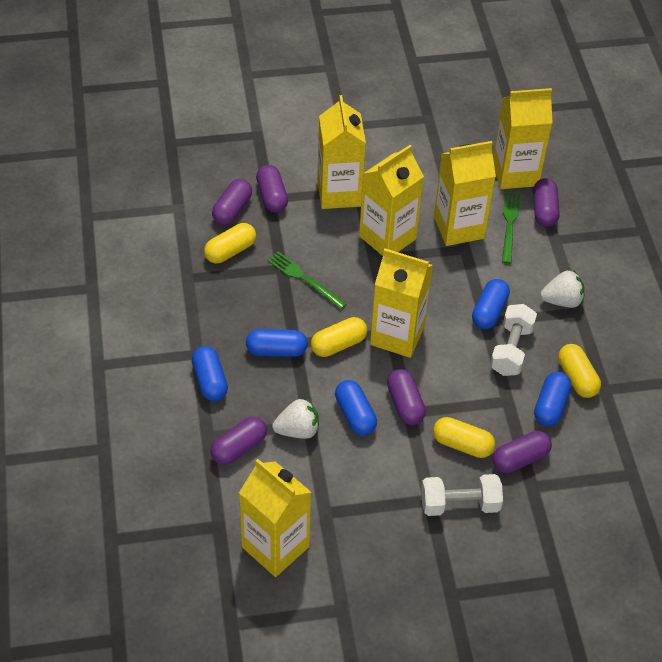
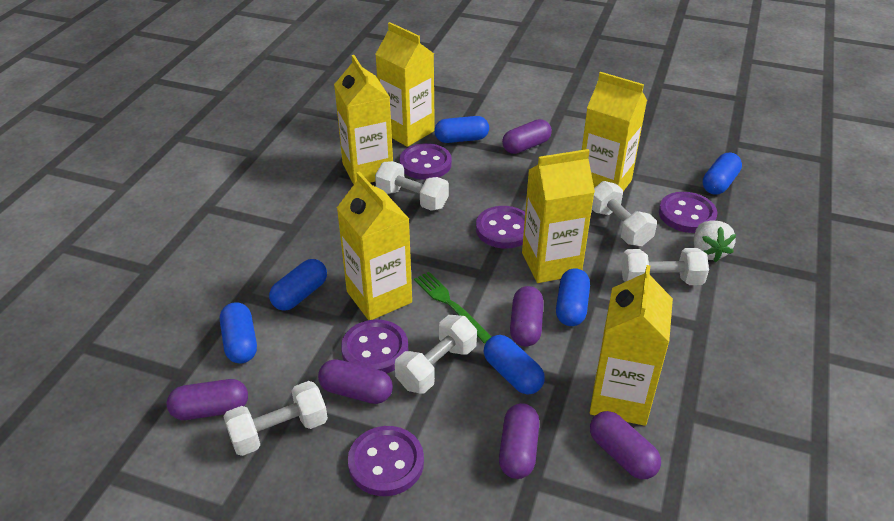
blue capsule: [192,346,228,401] [246,329,308,357] [335,380,377,436] [472,279,510,329] [534,372,571,426] = 5 -> [220,302,257,364] [269,259,327,311] [434,116,489,143] [484,335,545,395] [556,268,590,326] [703,153,742,195] = 6
green fork: [268,251,347,309] [502,193,520,264] = 2 -> [414,272,492,343] = 1
purple button: none = 0 -> [341,319,408,374] [348,426,424,496] [399,143,452,180] [476,206,525,249] [659,192,717,233] = 5
white dumbbell: [421,474,503,516] [490,304,537,376] = 2 -> [223,381,328,456] [375,161,449,211] [395,315,477,393] [592,181,657,246] [621,248,709,285] = 5
white strawberry: [272,398,319,439] [540,270,585,308] = 2 -> [694,220,736,262] = 1
yellow capsule: [204,223,256,263] [311,317,367,357] [433,417,495,458] [558,344,601,398] = 4 -> none = 0

